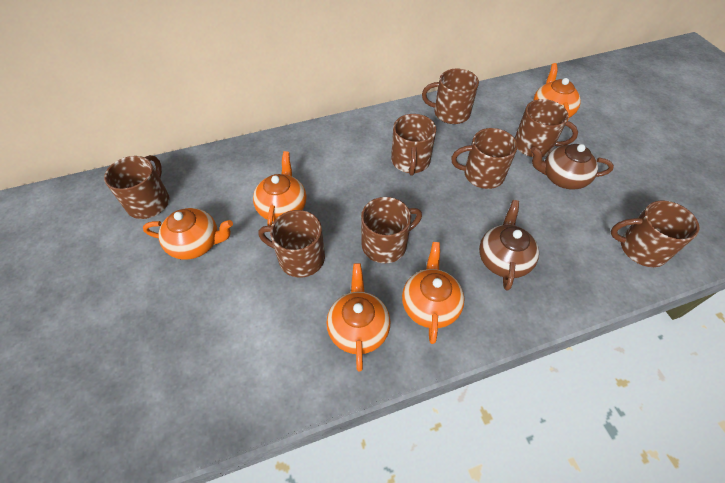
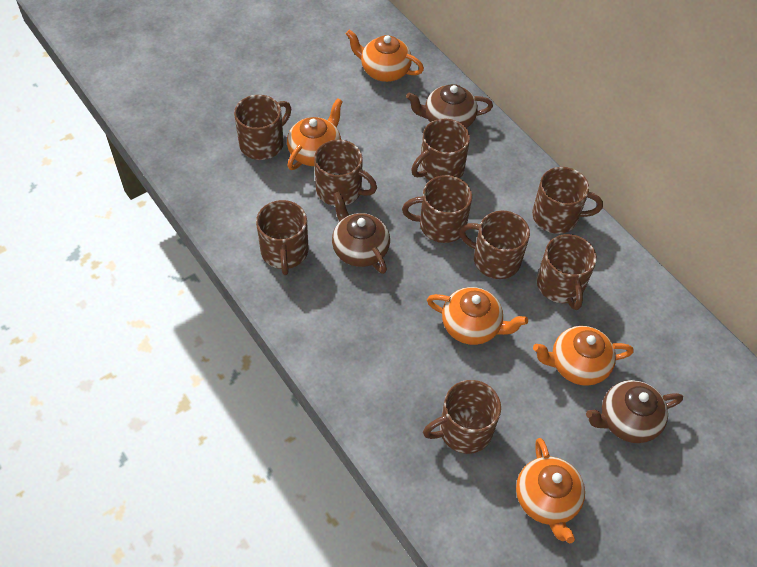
brown mug: [104,155,170,219] [258,210,325,278] [361,197,422,263] [391,114,436,176] [422,69,479,124] [451,128,518,189] [515,99,578,157] [611,200,700,267] = 8 -> [234,95,291,160] [256,200,309,275] [314,140,377,206] [402,175,472,243] [411,119,470,180] [423,380,501,454] [459,211,530,279] [532,167,603,234] [537,234,597,310] = 9
brown teapot: [479,200,539,291] [531,144,614,190] = 2 -> [332,192,390,274] [406,84,493,128] [586,380,683,443] = 3

